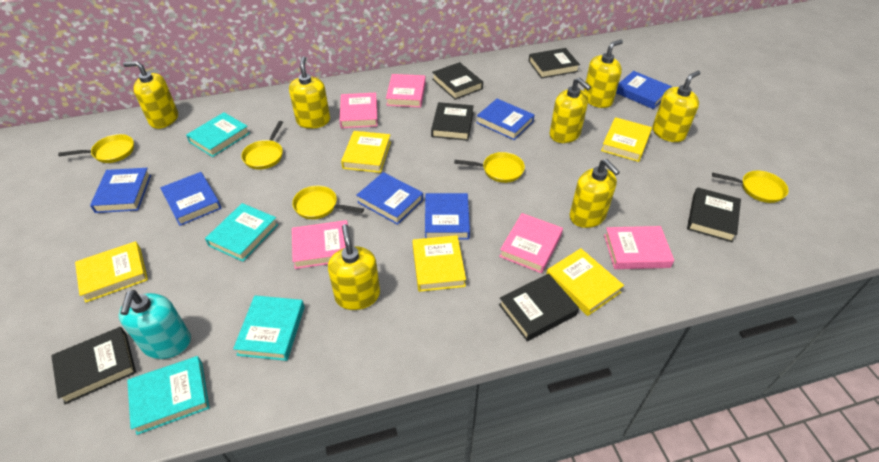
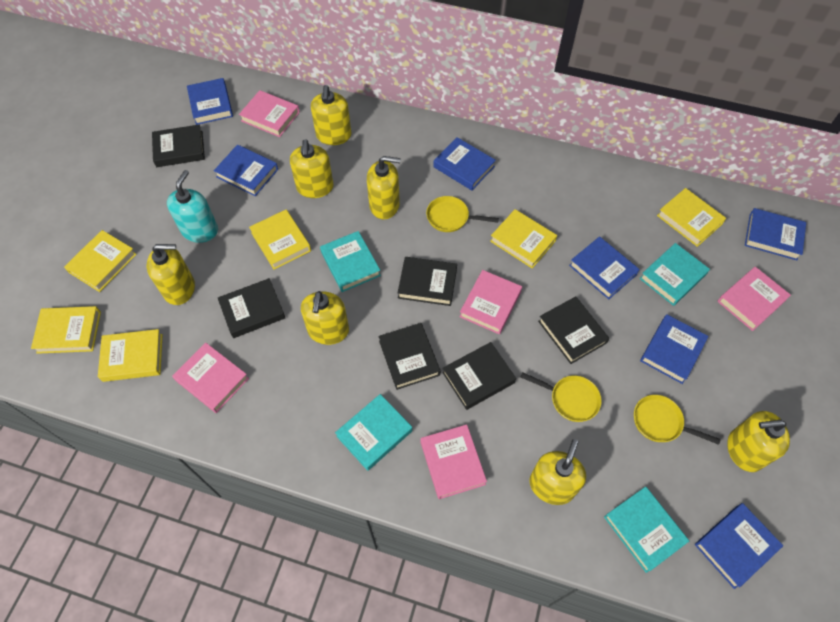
blue book: [90,168,151,213] [160,172,221,226] [356,172,423,225] [425,193,470,240] [476,99,534,140] [616,71,672,109] = 6 -> [187,78,233,125] [214,145,278,196] [433,137,496,190] [569,236,640,299] [640,314,709,384] [695,503,783,589] [745,208,806,260] = 7
yellow book: [75,241,148,303] [341,131,391,173] [412,235,466,292] [546,248,624,316] [601,117,652,162] = 5 -> [31,306,101,354] [64,230,137,292] [98,329,163,382] [249,210,311,270] [490,209,557,268] [657,188,726,247] = 6
yellow pan: [58,134,134,163] [241,121,283,170] [292,186,364,219] [454,152,525,183] [712,171,788,203] = 5 -> [426,196,499,232] [521,372,602,422] [634,395,721,445] = 3

